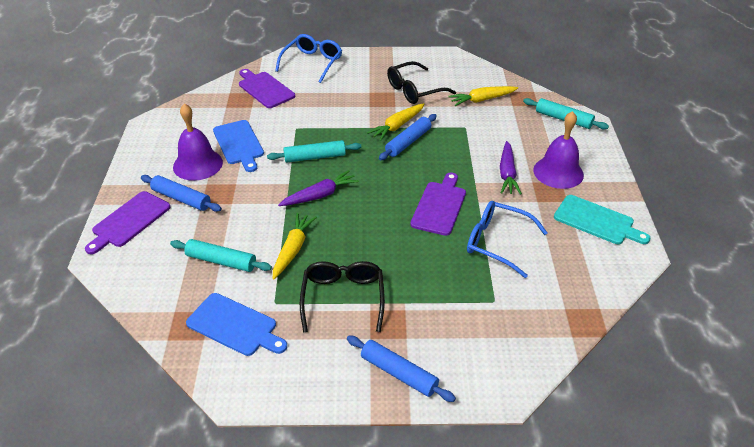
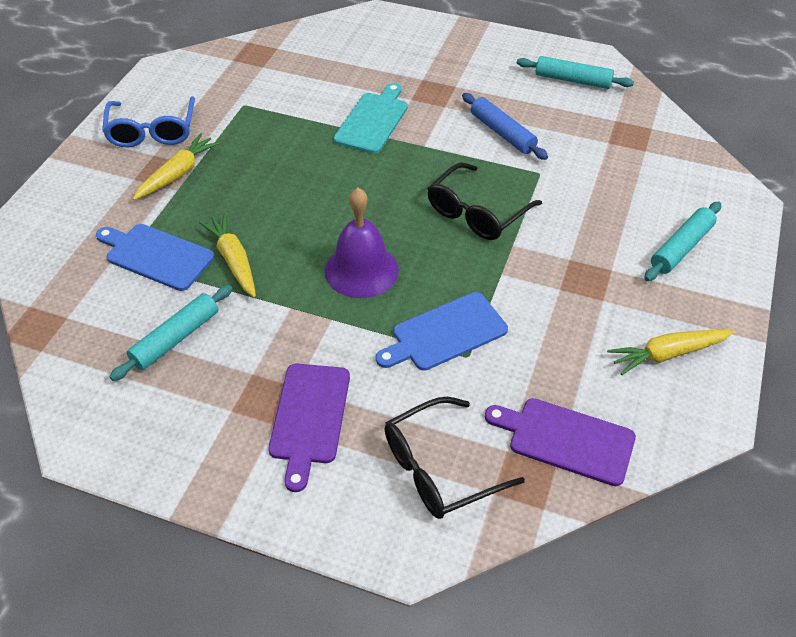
blue glasses: [275,34,342,83] [467,201,548,278] = 2 -> [102,96,195,147] = 1
blue rolling pin: [141,175,222,212] [347,336,456,402] [379,114,437,160] = 3 -> [462,93,548,160] = 1
purple bell: [173,104,223,181] [533,111,584,189] = 2 -> [325,188,399,298] = 1
purple carrot: [278,170,359,206] [500,141,522,195] = 2 -> none = 0
purple cutting board: [85,191,170,254] [239,69,295,108] [410,172,466,236] = 3 -> [268,364,350,492] [485,398,636,486] = 2

